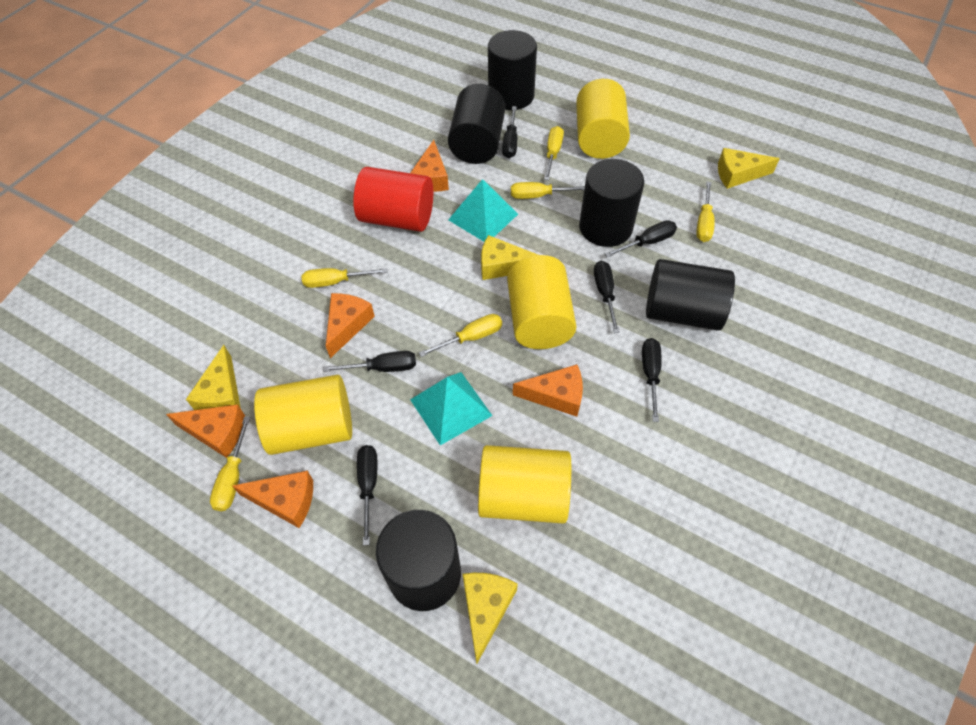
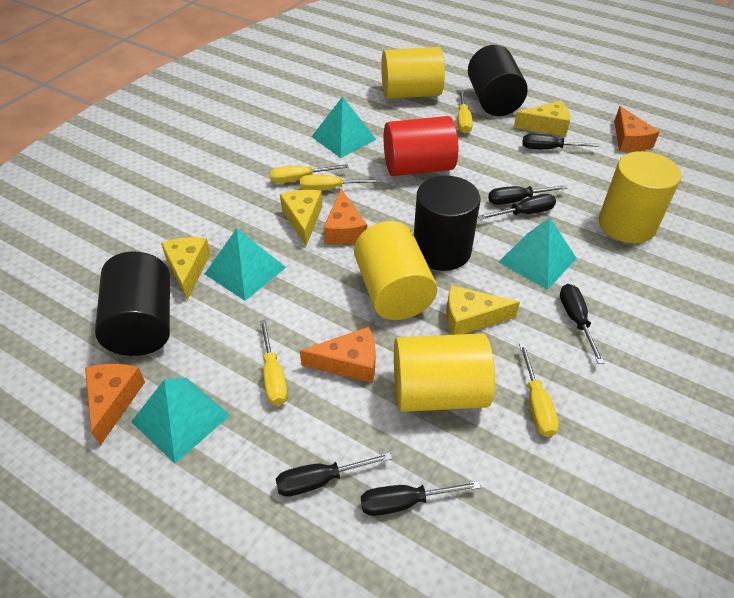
black cylinder: [376,510,461,611] [448,84,505,164] [488,30,537,110] [579,159,644,247] [646,259,735,331] = 5 -> [95,252,170,356] [414,176,481,271] [468,45,528,116] = 3
orange cheese: [166,404,245,458] [232,471,313,528] [326,293,375,358] [410,140,449,192] [513,364,583,417] = 5 -> [85,364,145,446] [300,327,376,383] [323,189,367,245] [614,106,660,152] = 4
turquoise pyramid: [410,372,492,445] [448,179,518,242] = 2 -> [131,378,230,463] [205,228,286,301] [311,96,377,158] [498,218,577,290] = 4
yellow screwdriver: [210,417,250,511] [301,268,387,288] [419,314,502,357] [511,182,585,199] [544,126,564,180] [696,182,715,242] = 6 -> [260,320,288,405] [270,164,349,183] [300,175,380,191] [458,90,473,133] [519,343,559,437] = 5

